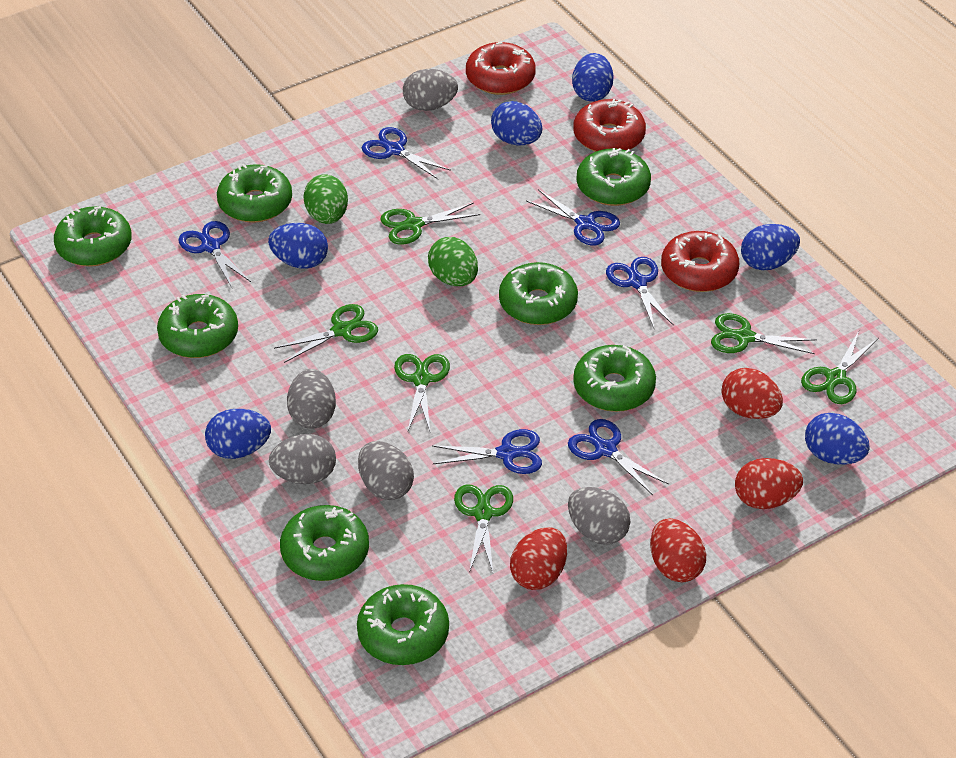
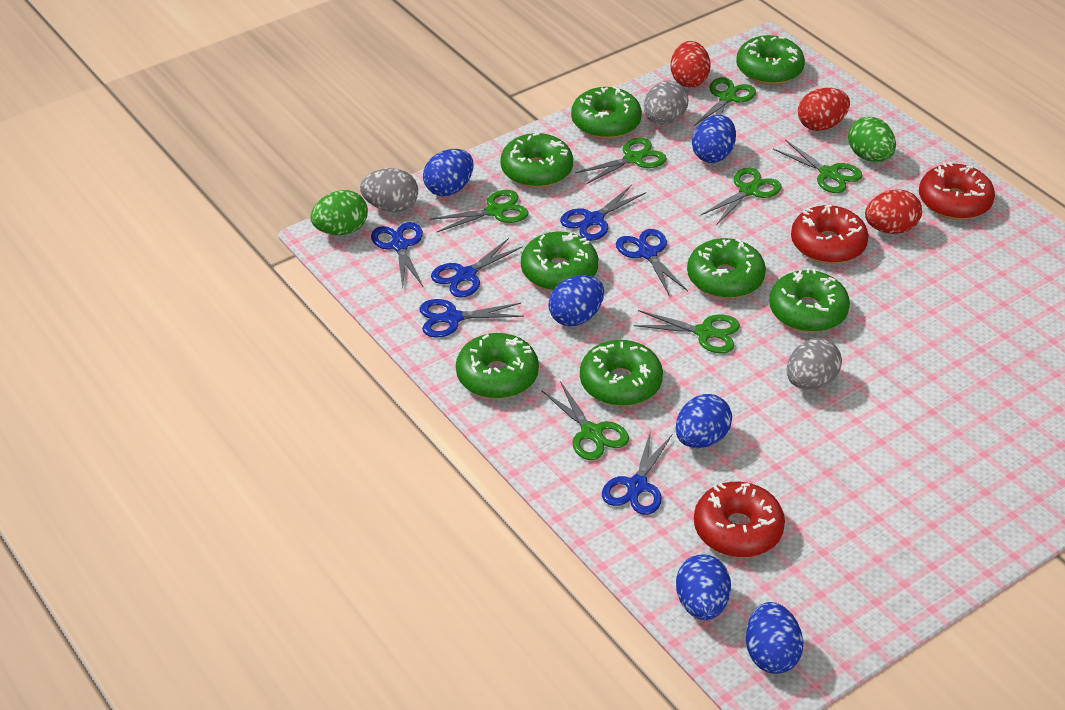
green scissors: [274,304,378,363] [380,203,480,245] [394,354,450,431] [454,485,513,573] [711,313,817,354] [801,331,879,404] = 6 -> [430,190,528,233] [542,381,629,460] [575,138,667,184] [633,310,740,354] [694,77,756,126] [701,168,782,225] [773,140,863,193] = 7
grey egg: [269,434,336,484] [287,369,336,429] [358,441,414,500] [403,69,458,111] [568,487,630,545] = 5 -> [360,168,418,212] [644,81,688,124] [787,338,842,390] = 3
red egg: [510,527,567,590] [650,518,706,582] [721,368,783,419] [735,458,803,509] = 4 -> [671,41,711,88] [798,88,850,131] [865,189,922,234] = 3

